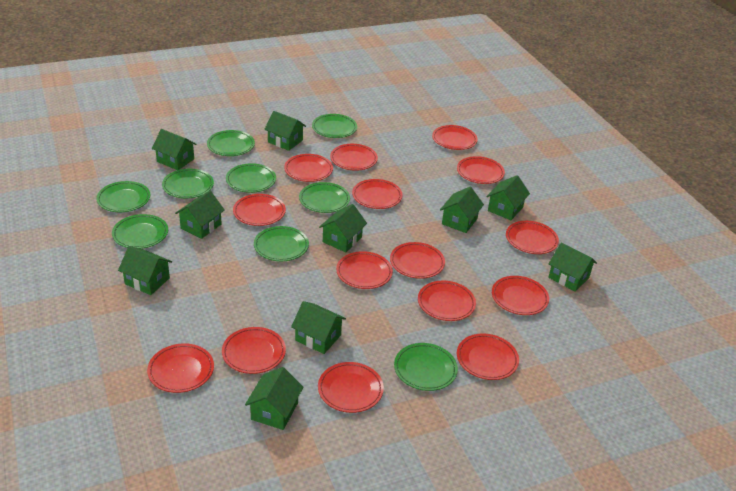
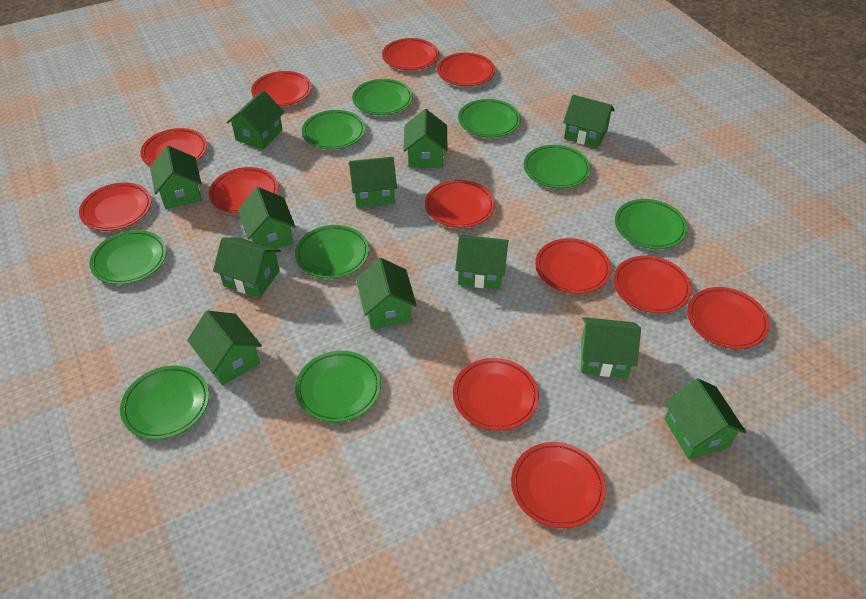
green house: [118,246,172,295] [152,129,197,170] [175,191,225,239] [245,367,303,430] [264,111,306,151] [291,301,346,354] [319,204,367,252] [440,187,484,233] [486,175,530,220] [548,242,597,292] = 10 -> [150,146,202,209] [187,310,262,385] [213,237,281,298] [226,90,284,149] [238,187,295,249] [349,157,397,208] [356,258,417,329] [403,109,448,167] [455,235,509,289] [563,95,615,148] [581,317,641,378] [664,378,746,460] = 12
red plate: [147,343,214,393] [222,327,286,374] [233,194,286,226] [284,154,333,182] [318,362,384,413] [330,144,378,171] [336,251,393,289] [352,179,403,209] [390,242,445,279] [418,281,476,321] [432,125,478,150] [457,156,505,184] [457,333,519,380] [492,276,549,315] [506,221,559,254] = 15 -> [79,183,152,231] [140,128,207,166] [209,167,278,214] [251,71,312,106] [382,38,439,70] [425,180,495,228] [437,53,495,86] [453,358,539,431] [511,442,606,528] [535,238,611,294] [613,256,691,314] [687,287,769,349] = 12

